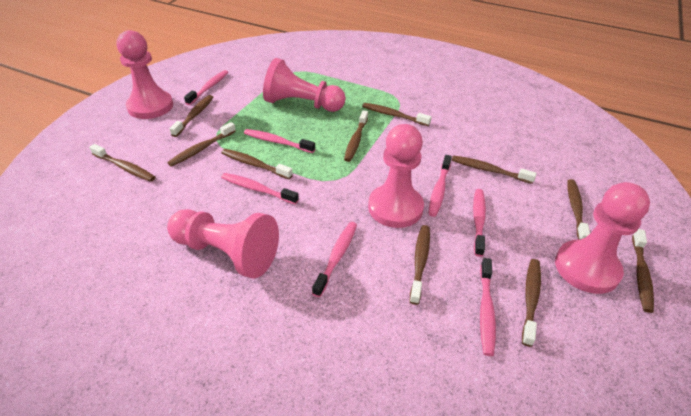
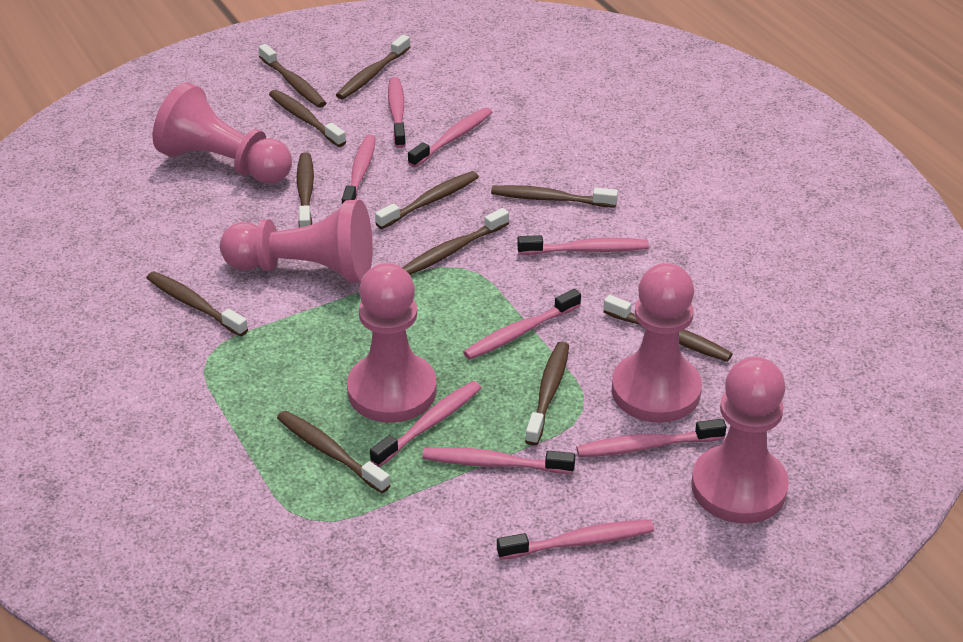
pink toothbrush: [184,70,228,105] [221,173,299,205] [244,129,315,153] [312,222,357,297] [428,155,452,217] [473,189,486,257] [480,258,496,356] = 7 -> [342,135,376,204] [370,381,482,467] [388,77,406,148] [408,107,493,167] [422,447,575,474] [463,289,581,360] [497,520,654,560] [517,235,649,255] [576,419,726,457] = 9

